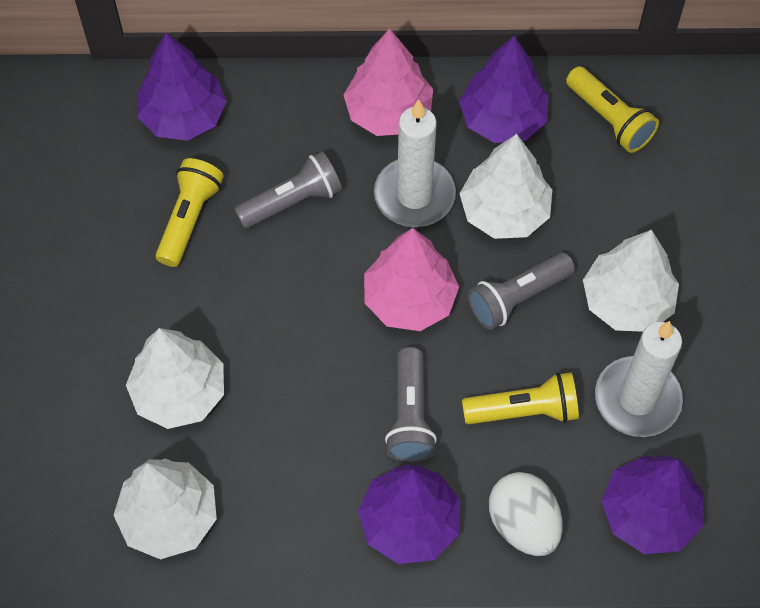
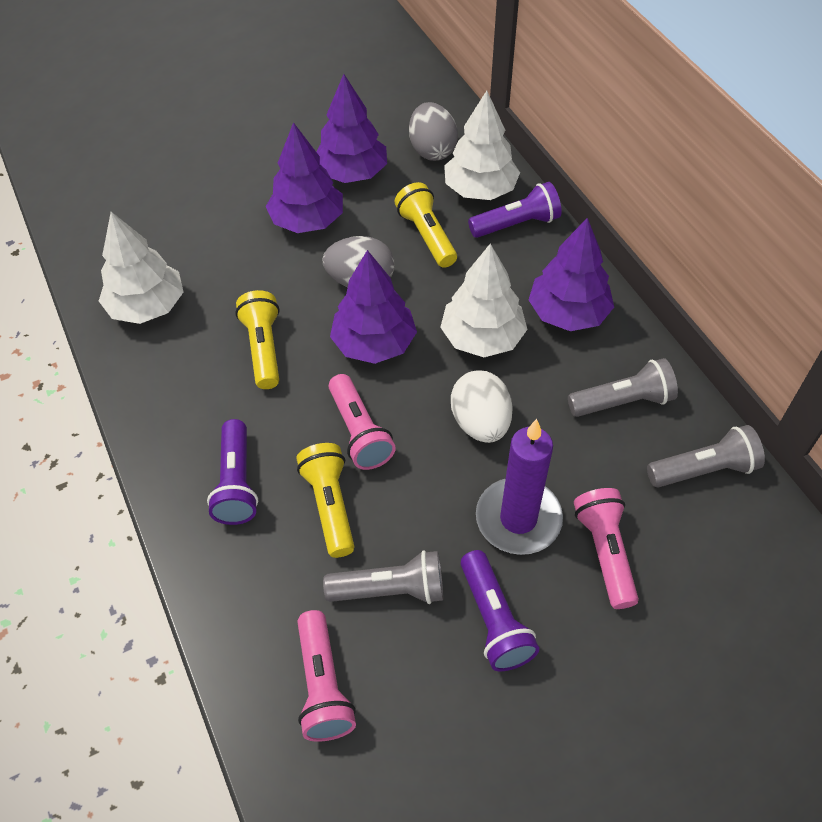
grey egg: none = 0 -> [322,236,394,287] [409,102,458,161] = 2
pink flashlight: none = 0 -> [297,610,356,742] [329,374,396,470] [574,488,639,609] = 3
pink tree: [344,28,433,136] [364,228,459,331] = 2 -> none = 0
purple candle: none = 0 -> [476,419,563,555] = 1
purple flashlight: none = 0 -> [207,419,258,525] [461,550,539,671] [468,182,562,238] = 3
white candle: [374,99,456,227] [595,321,683,437] = 2 -> none = 0
white tree: [114,458,217,559] [126,328,224,429] [460,134,552,239] [583,230,679,332] = 4 -> [99,212,184,324] [440,244,528,357] [444,91,520,200] = 3

